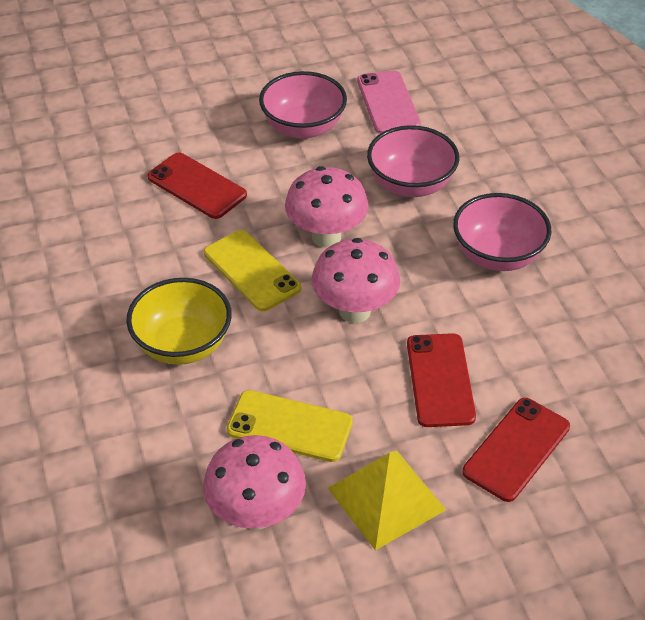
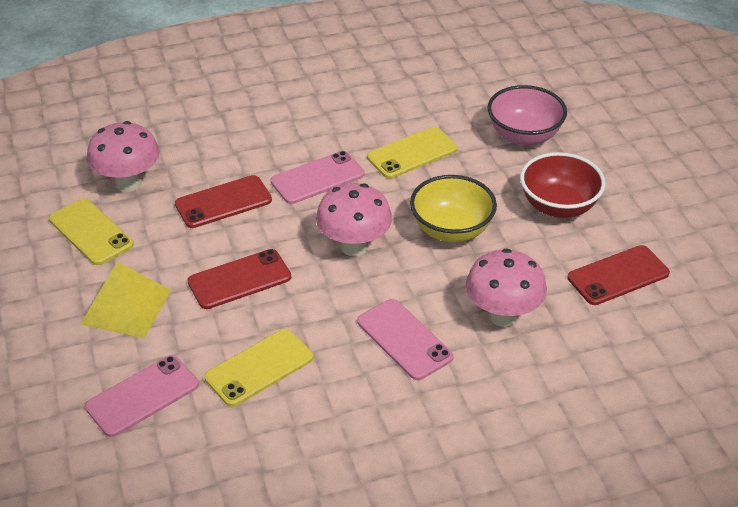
pink bowl: [259,71,347,139] [367,125,459,197] [453,193,551,271] = 3 -> [487,85,567,146] = 1
pink phone: [357,70,421,134] = 1 -> [85,355,199,437] [271,151,365,204] [357,299,453,380] = 3
red bowl: none = 0 -> [520,152,605,218] = 1
yellow phone: [204,230,301,311] [227,390,353,462] = 2 -> [49,198,134,265] [204,329,314,407] [367,127,458,179] = 3

